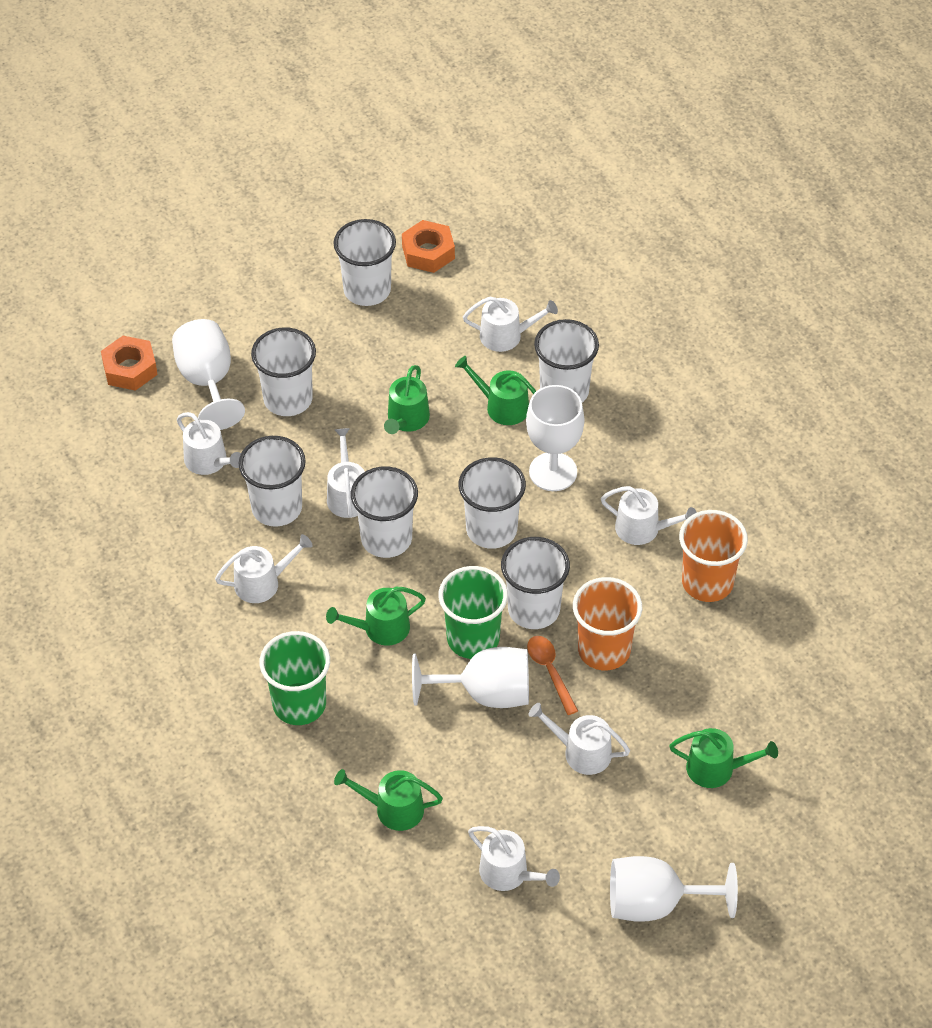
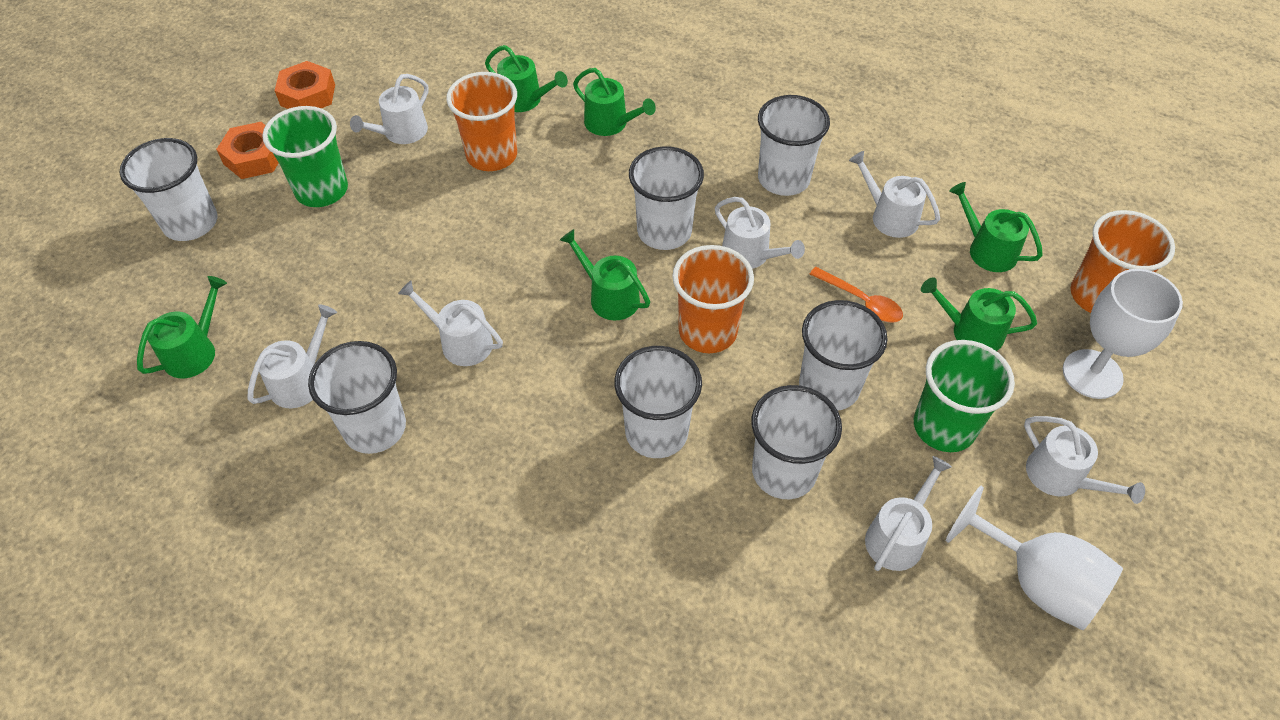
green watering can: [326,587,426,645] [334,769,443,831] [384,365,430,434] [455,356,536,425] [669,728,778,788] = 5 -> [137,276,227,378] [485,45,568,112] [560,229,650,321] [573,68,656,136] [921,277,1037,351] [949,182,1043,272] = 6
orange cup: [573,577,642,670] [679,510,748,602] = 2 -> [446,72,517,171] [672,245,754,353] [1071,210,1175,313] = 3
white goblet: [172,319,245,430] [412,647,529,708] [526,385,585,491] [610,856,738,922] = 4 -> [946,486,1123,630] [1063,269,1183,399] = 2

